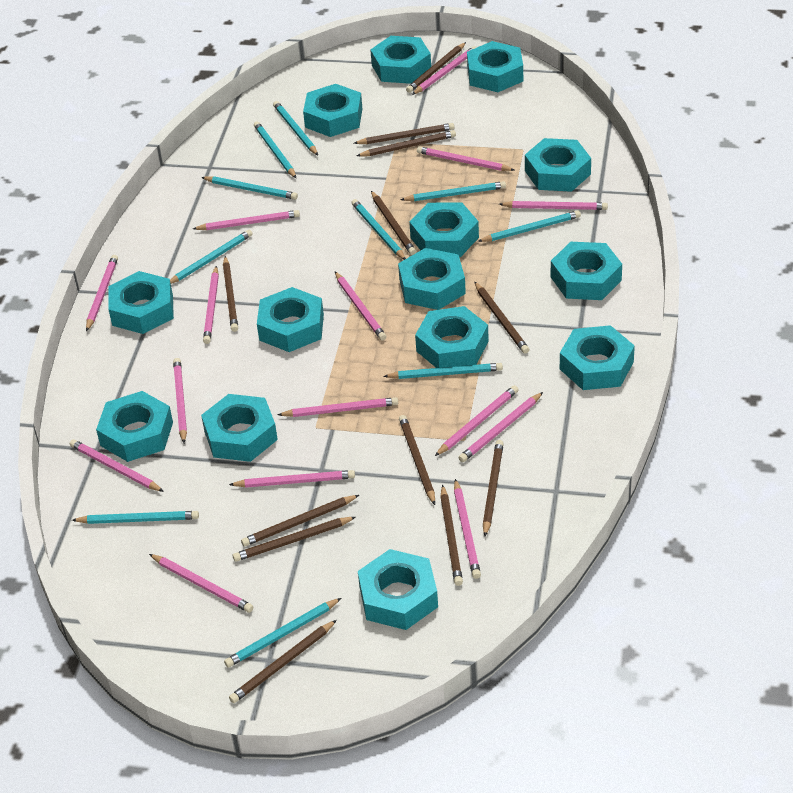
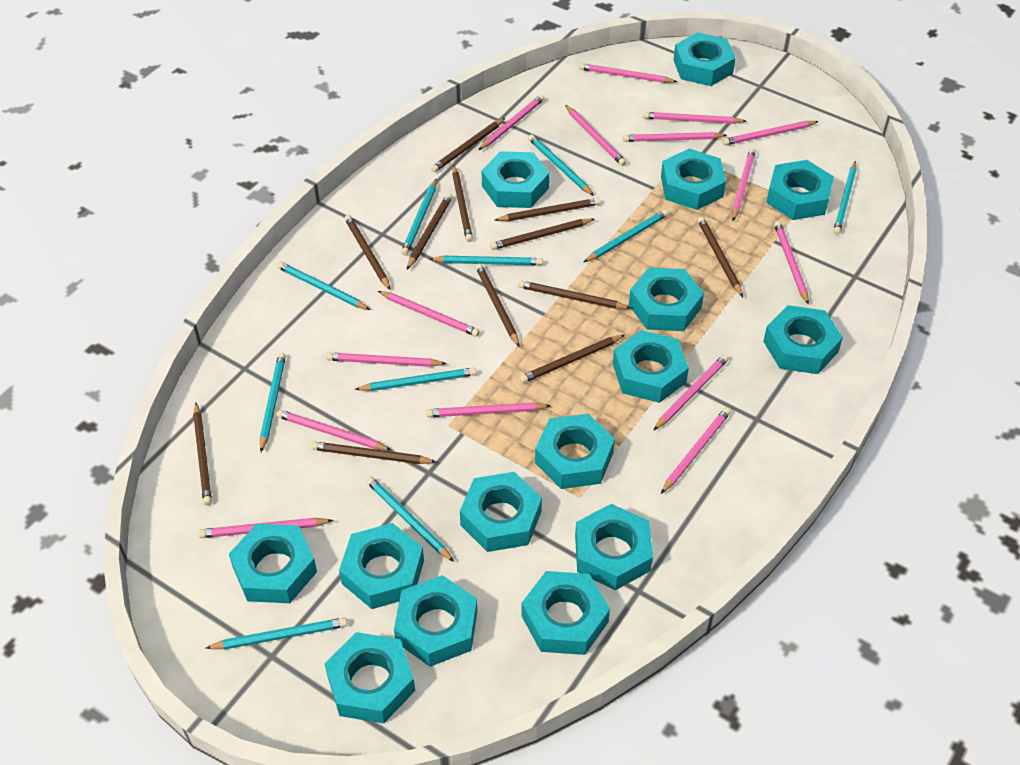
turquoise nut: [96,391,173,462] [108,271,174,334] [201,394,278,462] [257,287,324,352] [303,84,362,137] [358,549,438,630] [370,36,431,84] [398,248,466,310] [409,202,479,257] [415,306,489,368] [467,41,523,92] [525,138,591,192] [551,242,622,300] [560,325,635,390] = 14 -> [229,524,317,603] [325,632,415,723] [339,523,424,609] [394,575,477,667] [460,472,542,552] [482,151,549,208] [521,571,610,655] [535,414,615,489] [575,504,653,590] [613,330,689,403] [629,267,704,331] [661,149,726,210] [673,32,736,86] [763,305,843,374] [766,160,834,220] = 15

